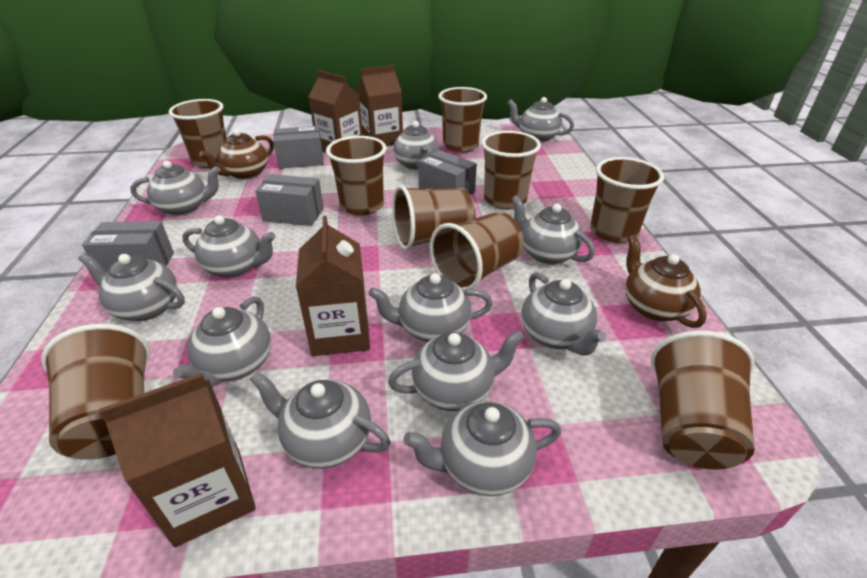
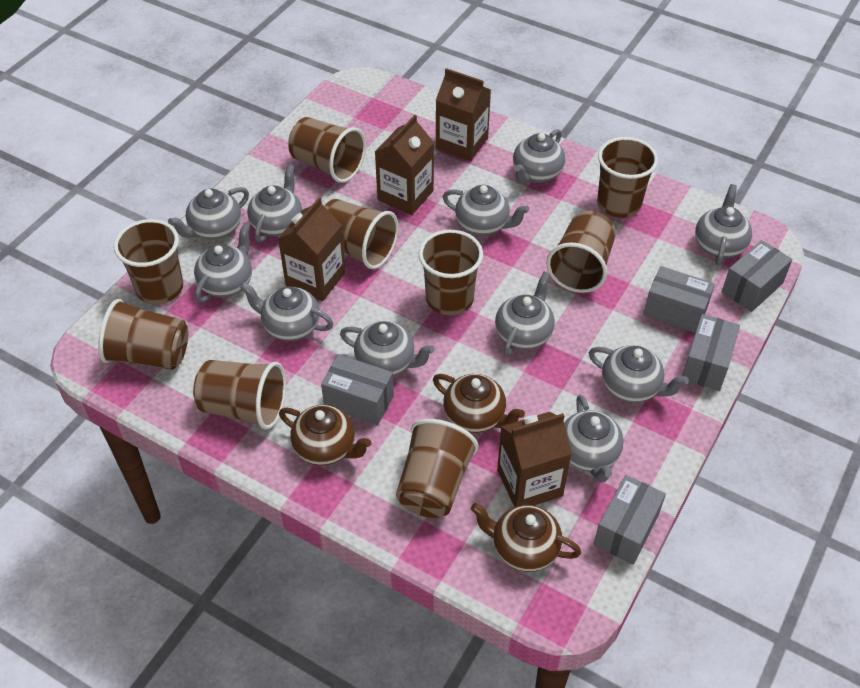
brown teapot: [199,129,274,180] [625,235,707,328] = 2 -> [279,405,372,466] [433,374,525,433] [471,503,581,572] = 3
grey box: [82,221,174,272] [255,174,324,226] [273,126,324,169] [418,150,477,195] = 4 -> [321,354,394,425] [594,475,666,564] [644,266,715,333] [682,314,740,391] [722,240,792,312] = 5
grey teapot: [78,253,185,321] [130,161,221,216] [173,296,271,387] [182,215,275,278] [250,371,391,469] [368,273,493,342] [388,330,525,411] [393,121,439,170] [403,401,561,496] [507,97,574,142] [511,195,595,265] [521,272,606,356] = 12 -> [168,187,249,240] [194,223,252,303] [240,282,333,341] [247,164,302,243] [340,321,435,376] [443,185,529,236] [495,272,555,356] [513,129,565,184] [564,395,624,483] [589,345,689,403] [695,184,752,265] = 11

